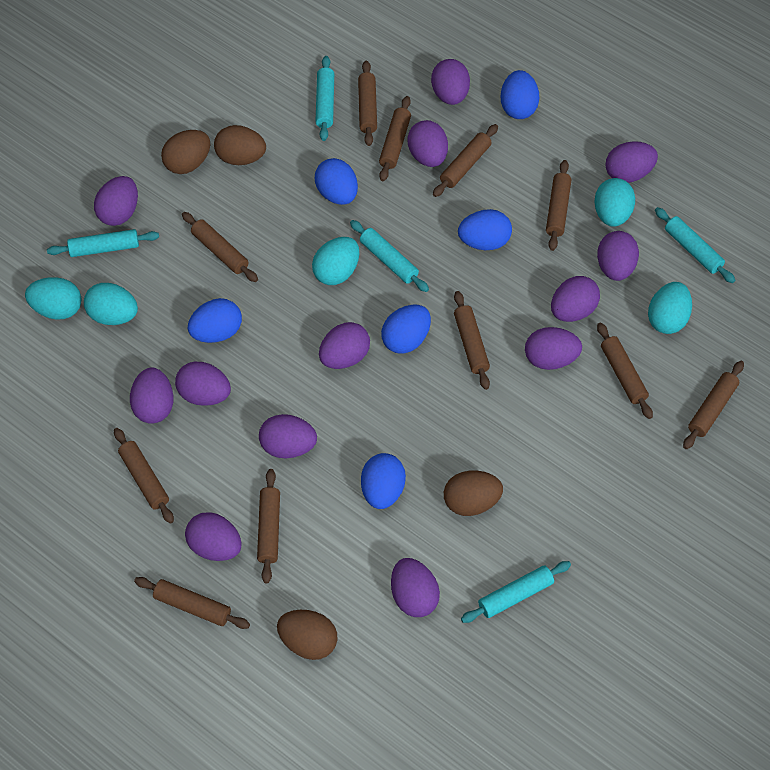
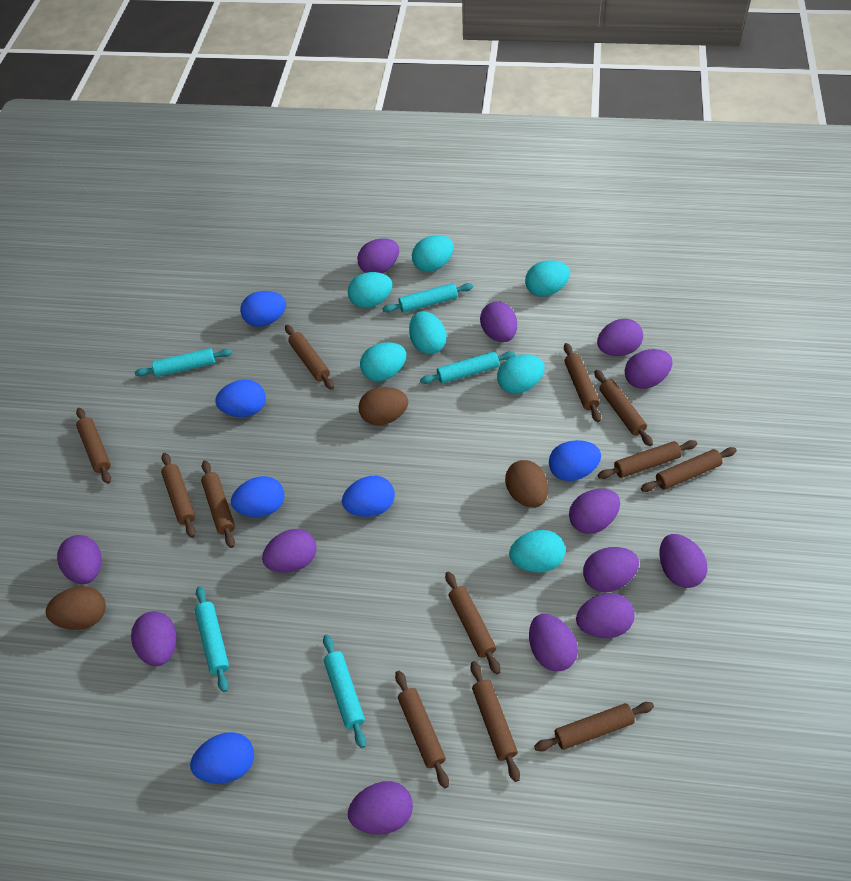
brown egg: [161,130,210,174] [214,125,266,165] [277,610,338,660] [444,471,503,516] = 4 -> [46,586,106,630] [358,387,408,425] [505,460,548,508] = 3
brown rolling pin: [114,428,174,524] [134,577,250,629] [182,212,258,282] [257,469,280,583] [358,61,377,146] [379,96,411,181] [433,124,498,197] [454,291,490,390] [546,160,571,251] [597,323,653,419] [683,361,744,449] = 11 -> [76,408,111,484] [161,453,196,538] [201,460,235,548] [285,325,334,390] [395,671,449,788] [445,572,500,674] [471,661,520,782] [534,702,654,751] [564,343,601,422] [594,370,653,446] [598,440,697,479] [641,447,737,492] = 12
turquoise egg: [25,277,81,320] [84,283,138,325] [312,237,359,285] [594,178,635,227] [648,282,692,334] = 5 -> [348,272,393,308] [360,342,406,381] [409,311,447,354] [412,235,454,272] [497,354,545,394] [509,530,565,573] [525,260,570,297] = 7

